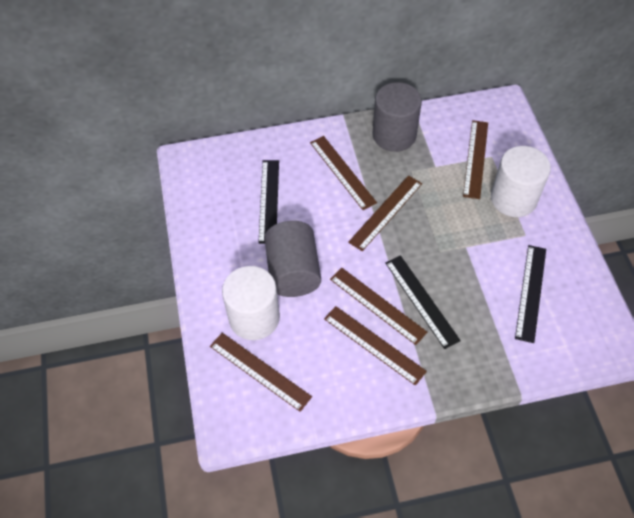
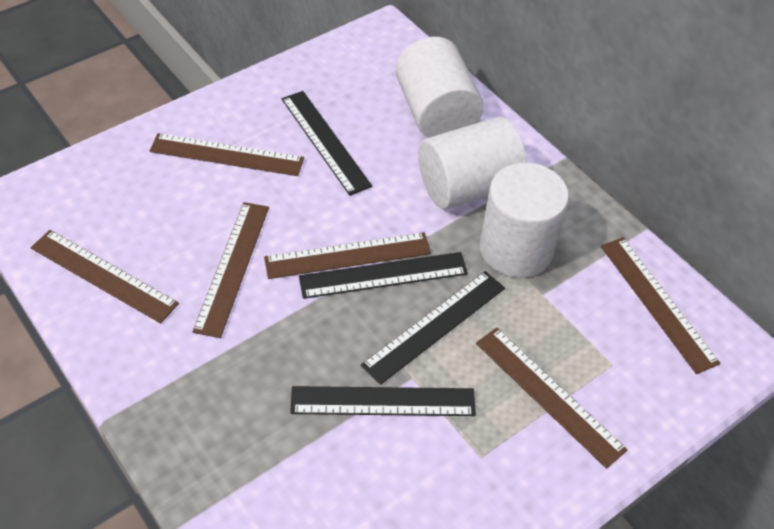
black ruler: [258,160,279,244] [385,255,461,349] [515,245,546,343] = 3 -> [282,91,372,196] [290,386,476,416] [299,252,468,299] [361,271,505,385] = 4
grey cylinder: [264,221,321,297] [373,82,422,152] = 2 -> none = 0
white cylinder: [222,266,280,340] [491,146,551,217] = 2 -> [396,37,484,138] [418,117,527,209] [480,163,569,278] = 3

